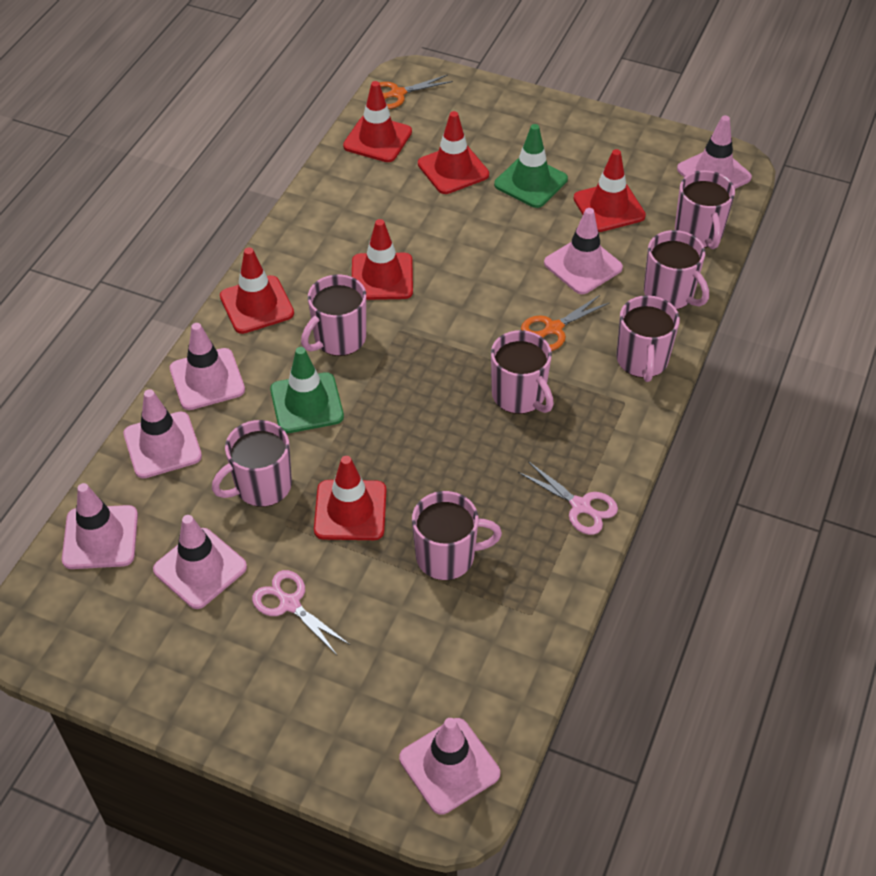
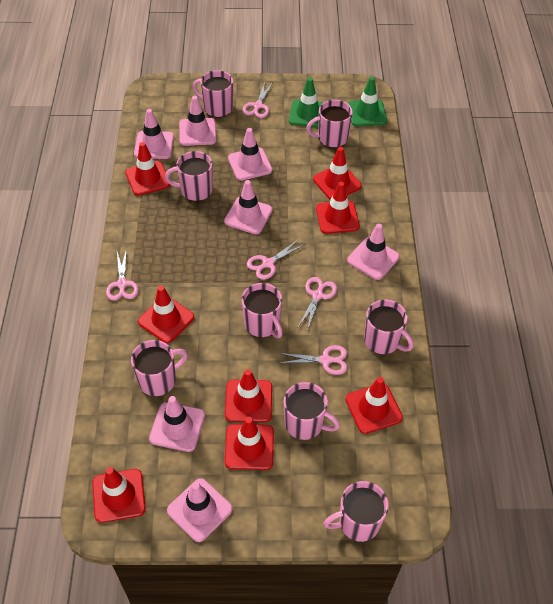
orange scissors: [369,75,453,109] [521,295,609,351] = 2 -> none = 0
pink mug: [212,420,292,507] [301,274,366,356] [412,491,502,580] [491,330,554,414] [616,295,680,382] [644,230,709,310] [675,170,735,249] = 7 -> [131,340,188,396] [165,151,213,201] [193,70,233,118] [242,283,283,338] [284,382,340,440] [306,100,353,148] [324,481,389,542] [364,299,414,355] = 8
pink scissors: [252,570,350,655] [518,461,618,535] = 2 -> [106,251,138,301] [242,82,273,118] [247,239,304,280] [279,345,347,375] [298,277,337,331] = 5
red traffic cone: [220,247,294,334] [314,456,386,540] [343,81,412,162] [352,219,413,300] [418,111,489,194] [573,149,646,232] = 6 -> [92,467,146,523] [125,142,170,196] [138,286,194,343] [225,369,272,422] [225,417,274,470] [313,147,362,200] [316,182,360,234] [345,377,403,434] = 8

